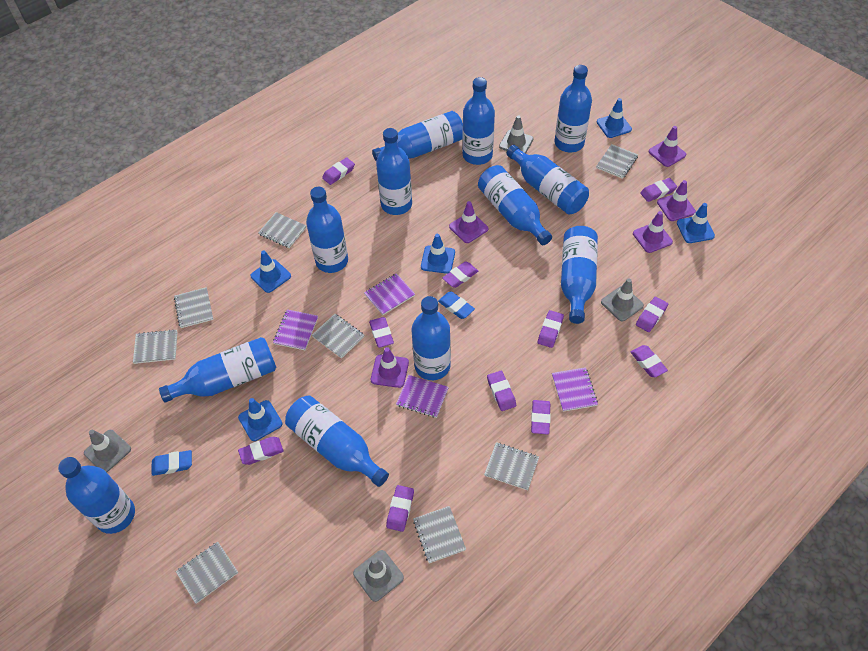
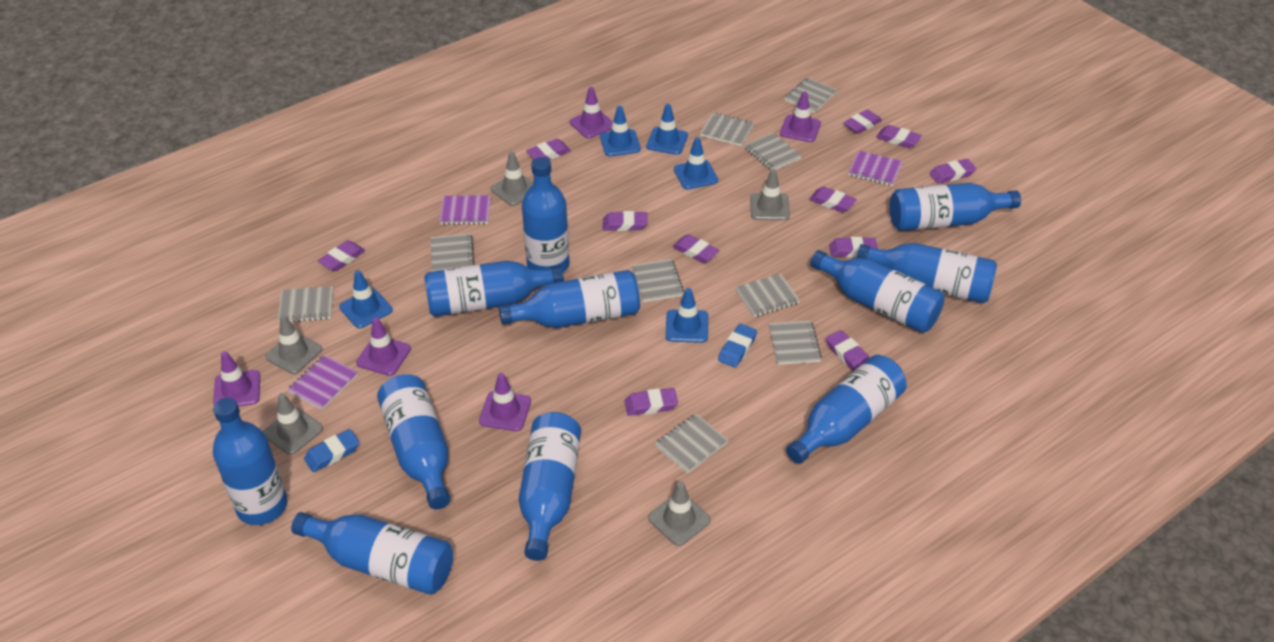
blue bottle: [58,457,135,534] [159,337,276,402] [285,396,389,487] [306,187,348,273] [372,111,463,161] [376,128,412,215] [412,296,451,380] [462,77,495,165] [478,165,552,245] [506,145,589,215] [555,65,592,152] [561,226,598,324] = 12 -> [213,398,287,525] [291,512,453,595] [377,374,451,509] [424,261,564,317] [499,270,640,328] [519,412,581,561] [522,157,569,273] [786,355,907,464] [810,250,945,333] [857,243,997,303] [890,183,1021,231] = 11
grey notebook: [133,329,178,364] [174,287,213,328] [175,542,238,604] [258,212,307,248] [312,314,364,359] [413,506,466,563] [484,442,539,490] [596,144,638,179] = 8 -> [278,286,333,323] [430,233,475,272] [632,259,684,302] [655,414,729,473] [700,113,754,146] [735,273,800,317] [744,132,801,170] [769,321,822,365] [784,77,837,113] = 9
grey traffic cone: [84,430,131,472] [353,550,404,602] [499,115,533,154] [601,278,644,321] = 4 -> [263,393,323,455] [265,315,322,374] [491,152,533,206] [648,481,711,546] [750,169,790,220] = 5
purple notebook: [273,309,318,350] [364,273,415,315] [396,375,449,418] [552,367,598,412] = 4 -> [287,355,358,410] [440,195,491,225] [848,150,903,186] = 3

